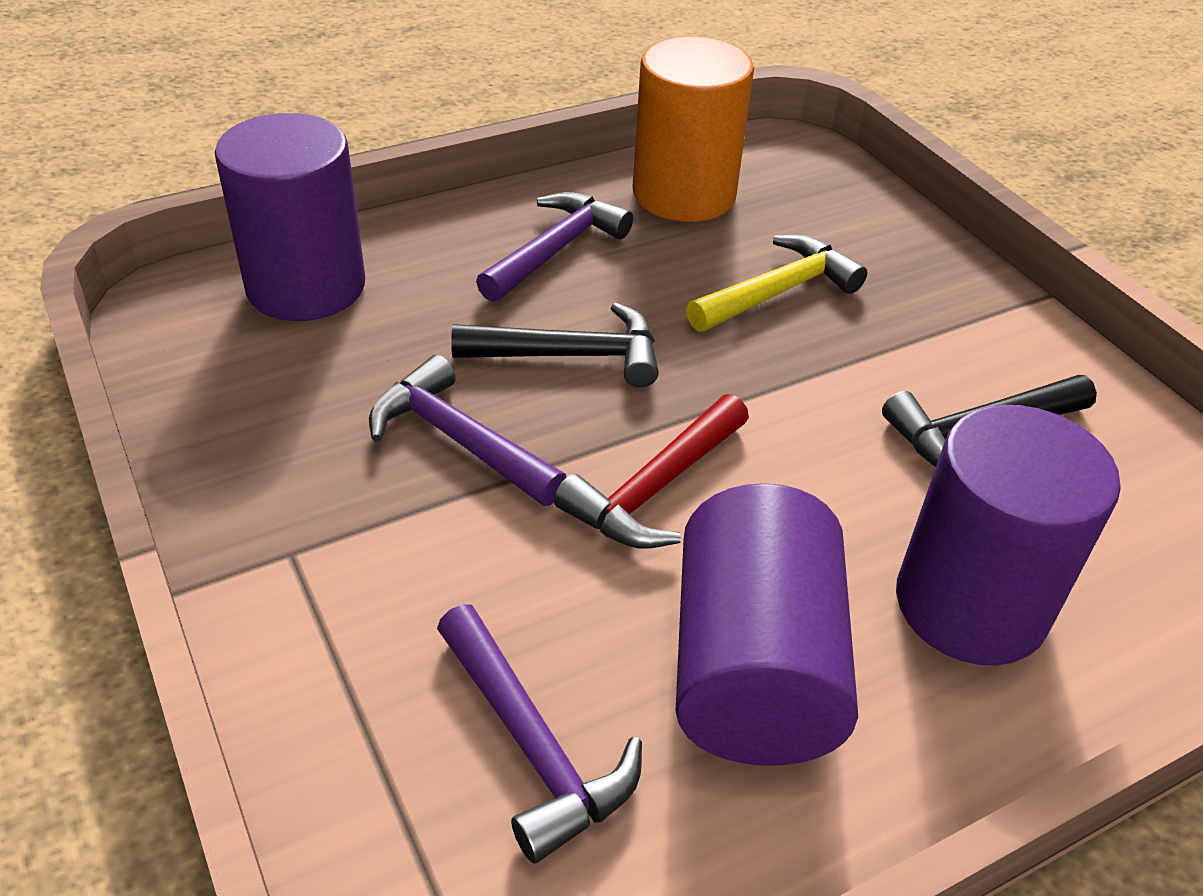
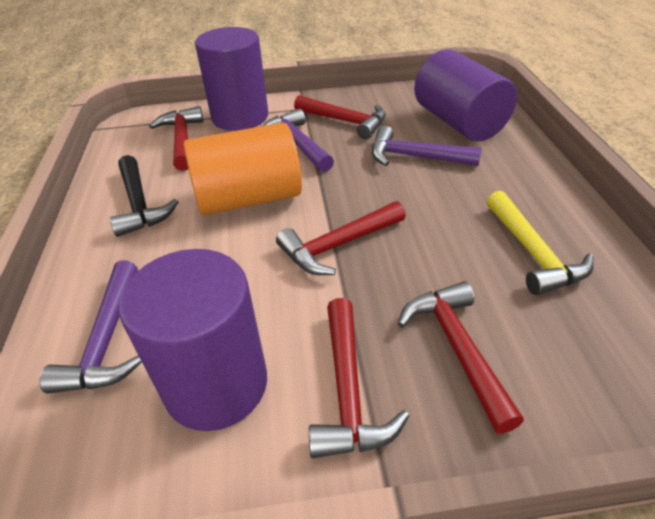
black hammer: [451,303,659,387] [882,375,1097,467] = 2 -> [110,155,178,237] = 1
red hammer: [554,394,749,549] = 1 -> [149,106,203,171] [276,201,406,275] [294,95,386,139] [309,298,409,458] [398,281,524,434] = 5

